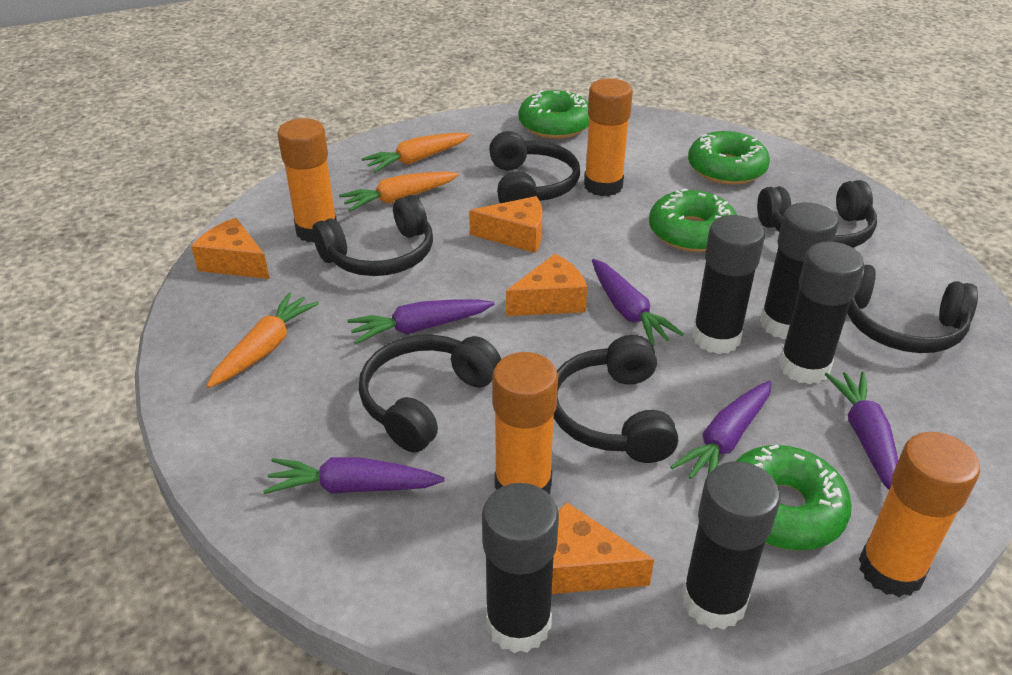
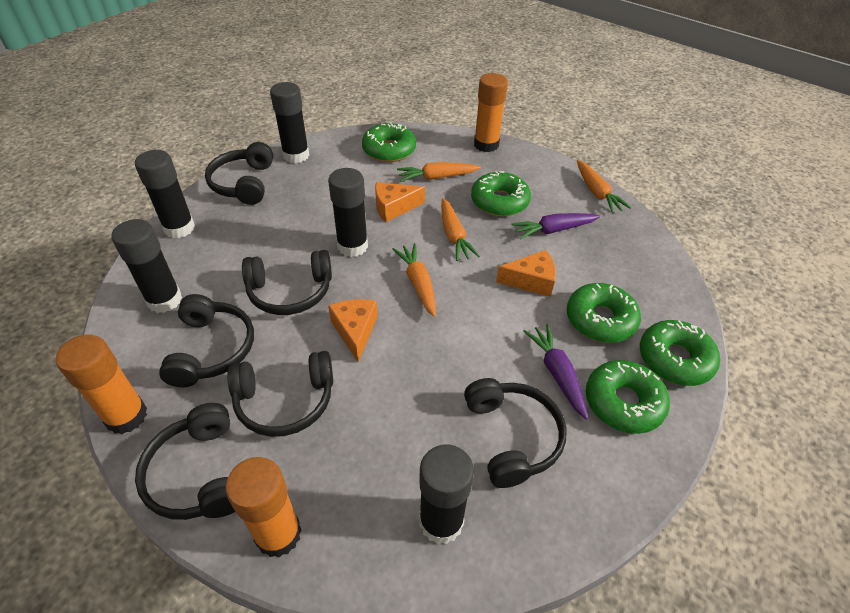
green donut: [519,90,589,139] [649,189,737,252] [688,131,770,185] [735,444,852,551] = 4 -> [362,122,416,162] [471,171,531,216] [567,283,641,343] [586,360,670,434] [640,320,720,386] = 5
orange carrot: [207,292,319,388] [339,172,459,212] [362,133,470,173] = 3 -> [392,243,436,317] [397,162,481,182] [441,198,480,261] [577,160,631,213] = 4
orange cheese: [191,218,270,279] [469,196,542,253] [506,254,587,316] [552,502,654,594] = 4 -> [328,299,378,362] [375,182,425,222] [496,250,556,297] = 3
orange glue stick: [277,118,337,242] [492,352,558,494] [584,78,633,196] [859,432,980,597] = 4 -> [56,334,147,434] [225,457,302,557] [474,73,508,152] = 3
purple carrot: [263,457,445,494] [347,300,494,344] [592,259,684,346] [670,381,772,479] [825,371,898,490] = 5 -> [512,213,600,239] [523,324,588,420] = 2

